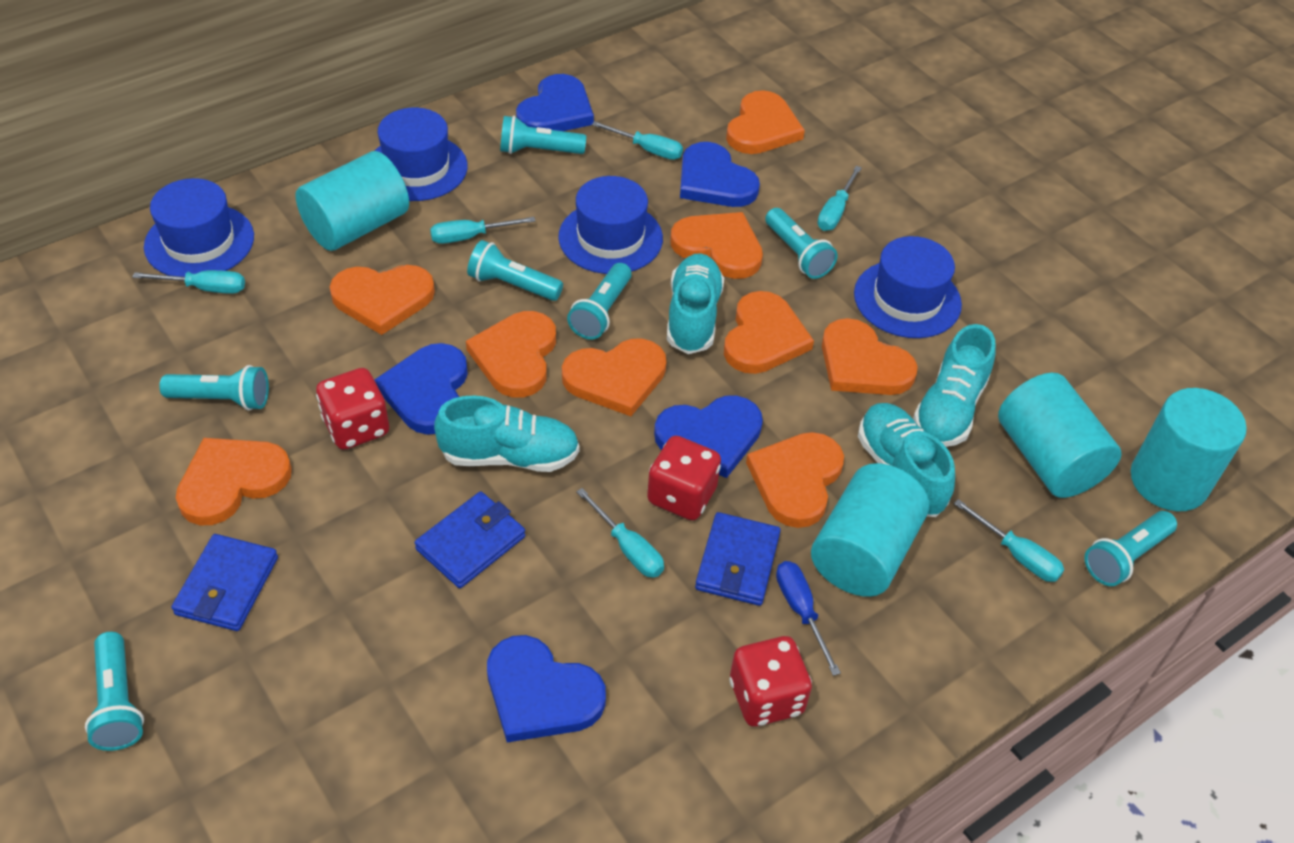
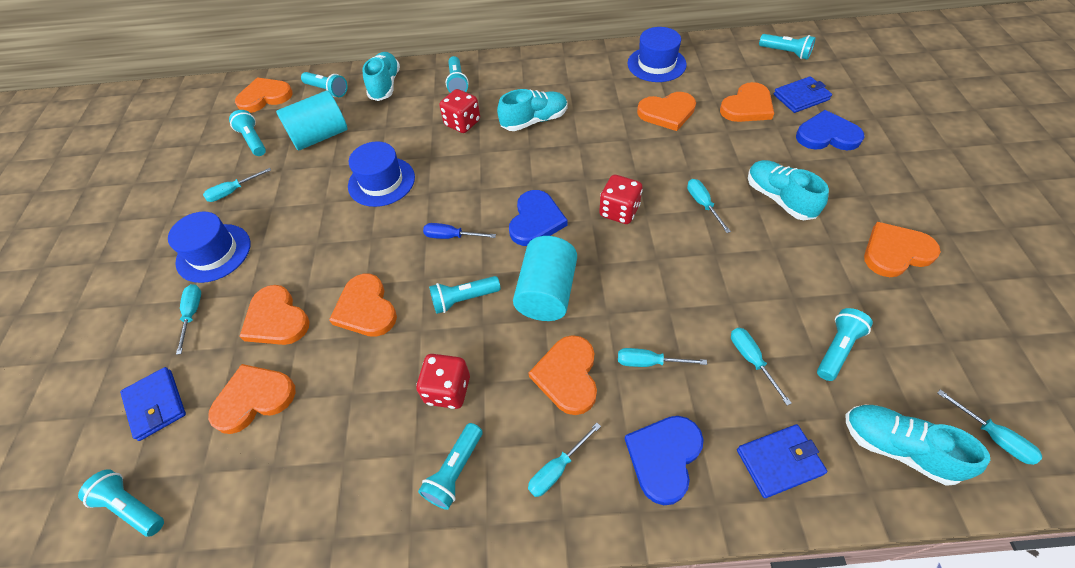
blue hat: [144,178,254,277] [375,108,468,201] [558,176,663,274] [854,236,962,338] = 4 -> [168,212,250,283] [348,142,415,207] [627,27,687,82] = 3
blue heart: [374,343,468,435] [487,635,606,742] [516,74,594,131] [654,396,763,478] [680,142,760,207] = 5 -> [509,190,568,246] [624,416,704,505] [796,110,864,150] = 3
orange heart: [176,438,292,525] [330,265,435,335] [466,311,556,398] [562,338,667,416] [670,212,763,279] [724,291,814,374] [726,90,805,154] [746,432,844,528] [822,318,918,395] = 9 -> [208,364,296,434] [235,77,293,113] [239,285,310,345] [329,274,397,337] [529,335,597,415] [637,92,696,131] [720,82,774,122] [864,222,941,277] = 8
turquoise cylinder: [295,151,409,251] [811,463,929,597] [998,373,1122,498] [1131,388,1247,511] = 4 -> [276,91,347,150] [513,236,577,321] = 2
turquoise flashlight: [85,632,144,751] [159,365,269,411] [467,240,563,301] [500,116,586,154] [567,263,632,340] [765,208,838,279] [1084,511,1177,586] = 7 -> [78,469,164,537] [229,110,266,156] [301,72,347,97] [418,423,483,510] [429,276,501,314] [446,56,469,93] [759,34,816,60] [817,308,873,381] = 8
turquoise screwdriver: [133,270,245,294] [430,217,535,244] [576,488,664,578] [592,121,683,160] [817,166,862,231] [954,499,1064,582] = 6 -> [176,284,201,355] [203,168,271,202] [528,423,601,497] [618,348,707,367] [687,179,731,233] [731,328,792,406] [937,389,1042,465] = 7

